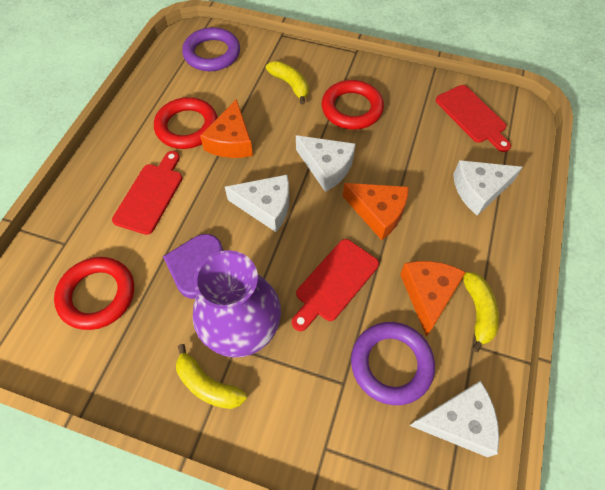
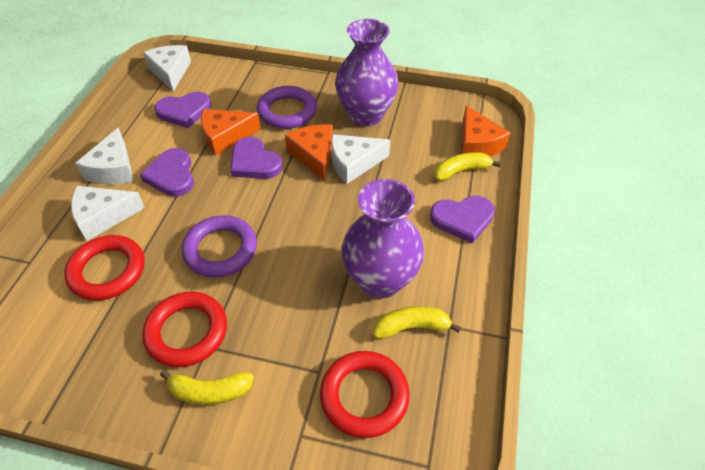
purple heart: [163,234,223,299] = 1 -> [140,148,194,197] [154,92,211,128] [230,137,283,179] [430,196,495,244] = 4
purple vase: [193,250,281,358] = 1 -> [335,19,399,126] [342,179,424,298] = 2
red cutting board: [112,151,182,235] [292,239,379,331] [436,85,511,152] = 3 -> none = 0

